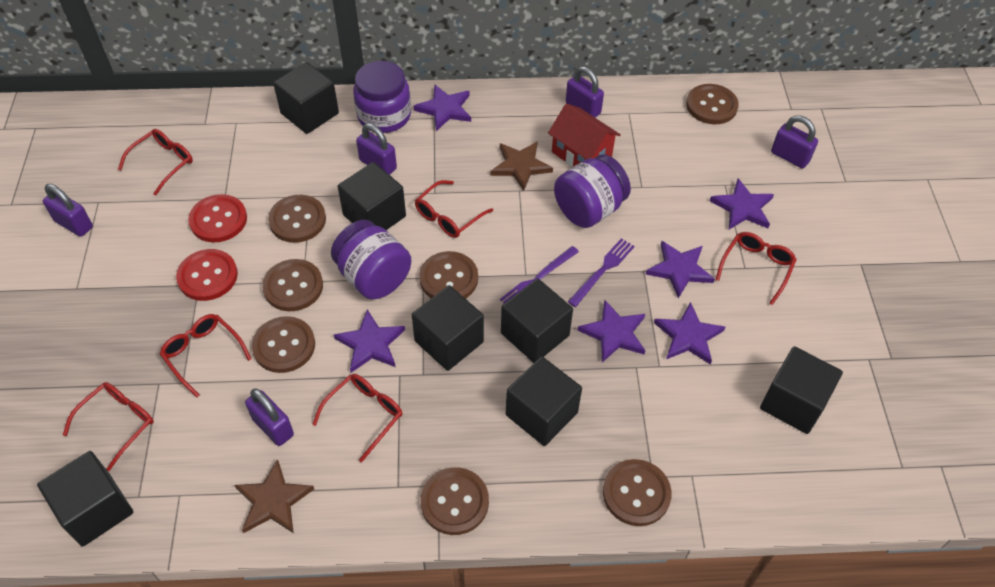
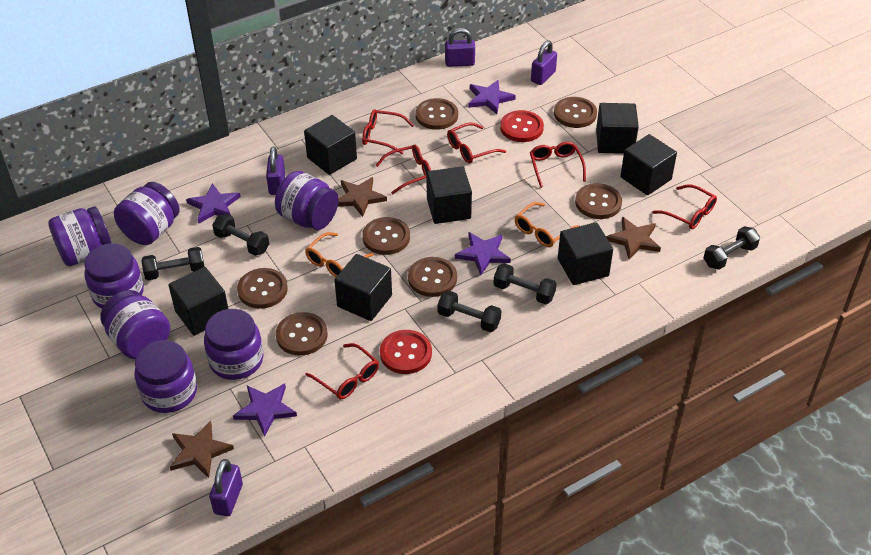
black dumbbell: none = 0 -> [142,247,204,280] [212,214,269,256] [437,290,501,332] [493,263,557,304] [704,226,760,270] = 5
brown star: [234,459,314,533] [491,141,553,191] = 2 -> [170,421,234,478] [338,177,387,217] [606,217,661,260] = 3
orange glasses: none = 0 -> [305,232,373,277] [515,202,579,247] = 2
purple fork: [500,246,579,303] [568,238,635,307] = 2 -> none = 0
purple jar: [331,220,412,299] [353,61,411,133] [554,154,631,228] = 3 -> [48,206,111,266] [84,243,144,309] [100,290,170,359] [114,182,180,245] [134,340,197,413] [204,309,263,380] [275,171,339,230] = 7
purple padlock: [43,184,93,237] [245,389,294,446] [356,123,397,175] [566,66,604,118] [771,116,818,168] = 5 -> [209,459,243,516] [266,146,285,195] [445,28,475,67] [531,40,557,85] = 4
purple star: [334,309,405,373] [413,84,471,131] [577,300,645,363] [646,241,715,299] [654,302,725,365] [710,178,774,229] = 6 -> [186,183,241,224] [233,384,297,437] [455,232,511,275] [469,80,516,114] = 4
red house: [548,103,621,167] = 1 -> none = 0

